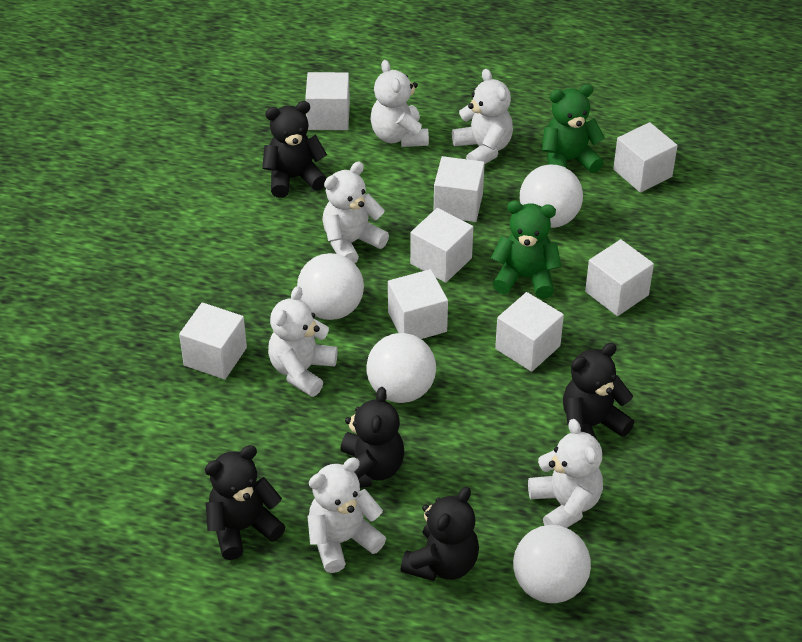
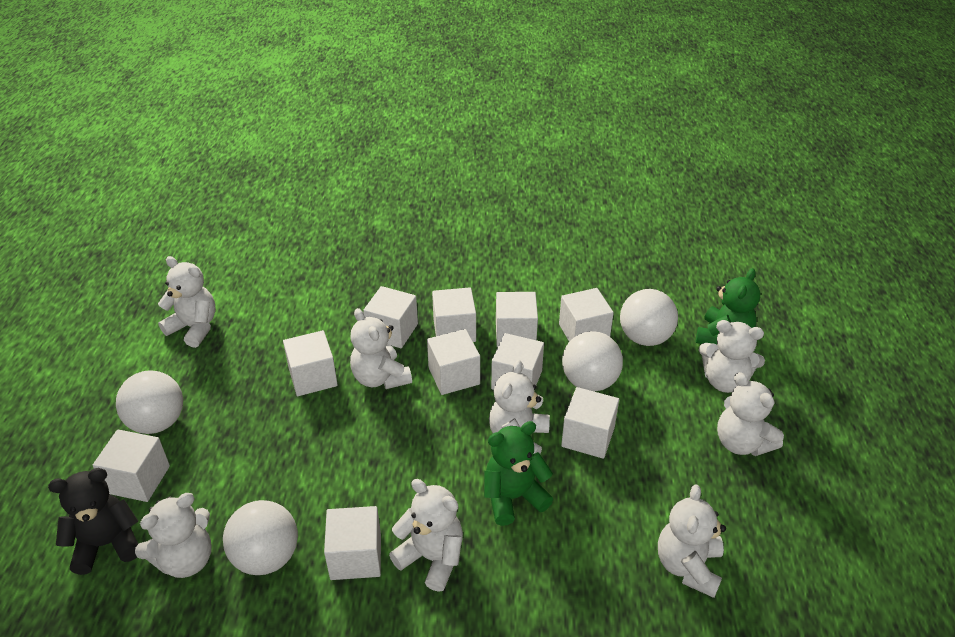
black teddy bear: [205,445,286,560] [262,101,327,198] [340,387,404,488] [400,487,479,581] [563,343,634,440] = 5 -> [48,468,138,575] = 1
white cube: [179,302,247,379] [305,72,350,130] [388,269,448,339] [410,208,473,283] [434,156,485,222] [495,292,564,372] [585,239,654,316] [613,122,677,193] = 8 -> [93,429,170,502] [283,330,338,396] [324,506,381,580] [363,286,418,348] [427,329,480,395] [432,287,476,342] [491,333,544,390] [496,292,538,347] [559,288,614,342] [561,387,619,459] = 10
white teddy bear: [268,286,338,397] [307,457,386,573] [322,162,389,263] [370,60,429,147] [452,69,513,165] [528,419,603,528] = 6 -> [135,493,212,578] [158,256,216,348] [350,308,412,389] [389,479,463,592] [489,360,550,454] [658,485,726,598] [699,320,765,393] [717,372,784,456] = 8

